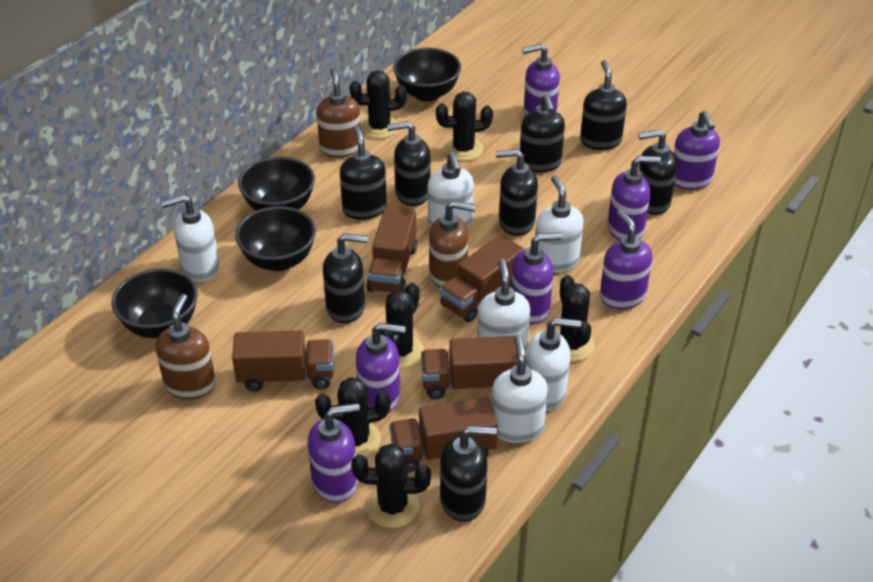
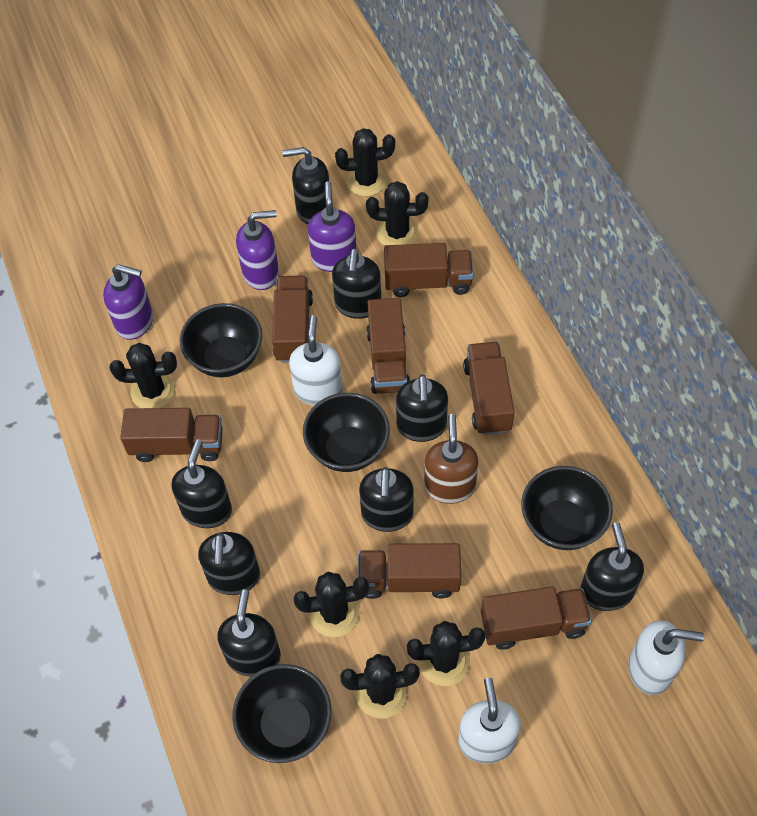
brown soap dispenser: [155,294,216,399] [317,67,361,158] [429,201,476,287] = 3 -> [424,414,479,504] = 1
brown truck: [232,330,334,392] [366,207,417,293] [389,397,498,473] [421,336,518,399] [440,234,524,322] = 5 -> [120,408,223,462] [272,275,313,363] [358,543,461,599] [366,298,410,394] [384,243,474,297] [463,342,515,435] [481,586,592,650] = 7
purple soap dispenser: [308,403,360,503] [356,323,406,413] [511,233,562,324] [522,44,560,116] [600,210,652,309] [607,156,661,241] [674,110,720,190] = 7 -> [103,264,153,340] [236,210,279,290] [308,181,357,272] = 3
white soap dispenser: [161,194,219,282] [428,152,474,227] [477,259,530,351] [492,335,548,443] [526,318,581,411] [535,175,584,273] = 6 -> [289,315,343,405] [458,678,521,764] [628,620,704,695] = 3

